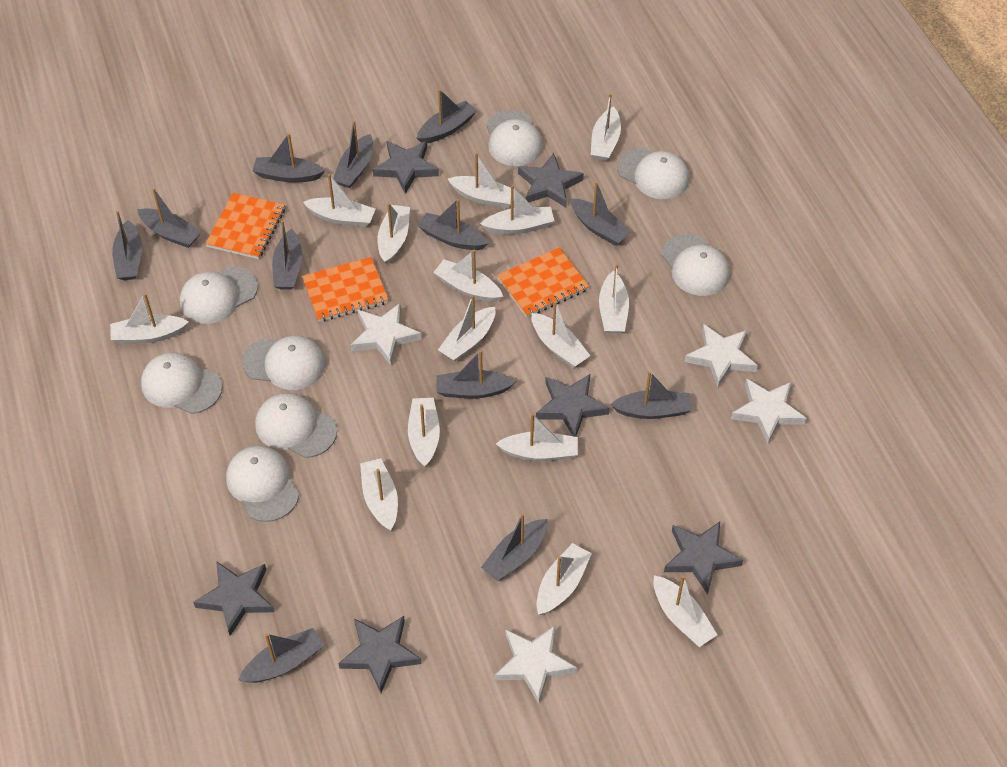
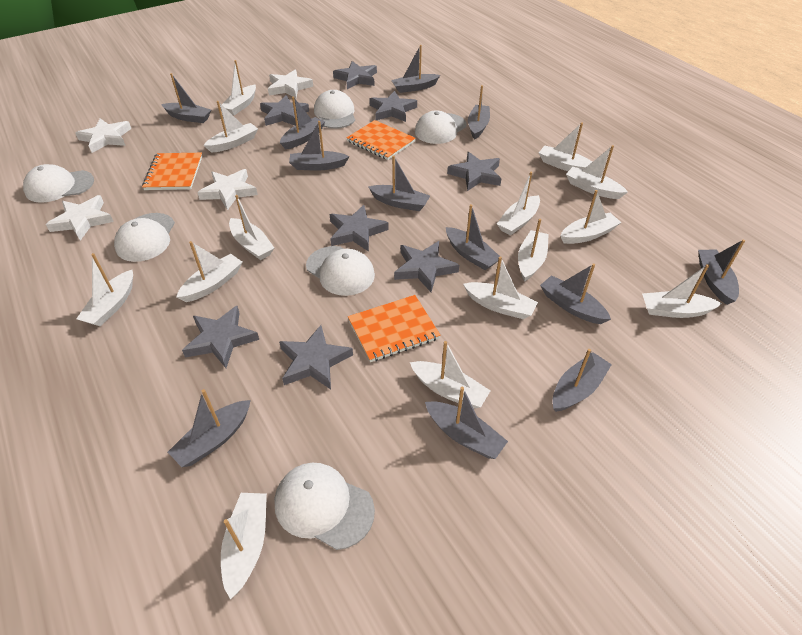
grey star: [193,561,274,636] [338,616,421,693] [373,141,439,194] [518,153,584,207] [536,374,610,437] [664,522,743,595] = 6 -> [182,306,259,368] [260,95,309,126] [279,325,353,390] [329,205,389,252] [333,61,377,89] [369,91,417,122] [394,241,459,292] [447,152,501,191] = 8
white boat: [110,293,189,344] [303,174,375,227] [360,458,398,531] [377,203,410,264] [408,398,440,467] [433,250,503,302] [438,295,496,361] [448,153,518,208] [480,185,554,234] [496,413,578,461] [531,301,590,368] [536,543,592,615] [591,93,621,161] [599,264,629,333] [653,575,717,647] = 15 -> [76,253,133,326] [176,241,242,302] [203,101,258,152] [220,60,256,115] [221,493,267,599] [229,195,274,260] [410,341,491,409] [463,257,538,319] [497,172,540,236] [518,219,549,282] [539,123,592,171] [561,190,622,244] [566,145,628,199] [642,264,722,318] = 14
white cap: [141,352,222,414] [180,266,258,324] [226,445,299,522] [242,336,326,390] [255,393,337,458] [486,110,543,166] [617,148,689,199] [662,234,730,296] = 8 -> [23,164,94,203] [114,213,175,262] [274,463,375,550] [306,246,375,296] [314,90,355,129] [415,110,466,144] = 6

